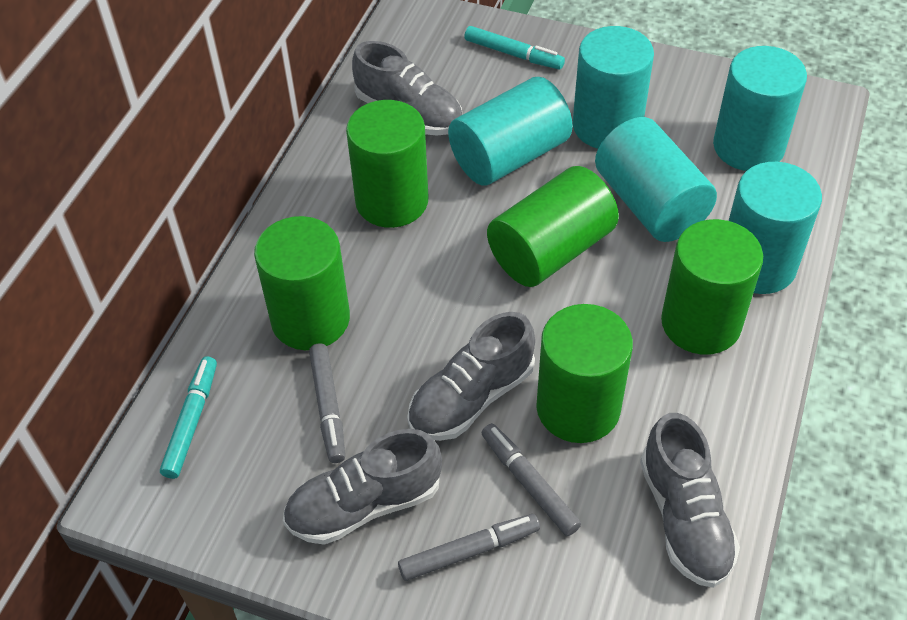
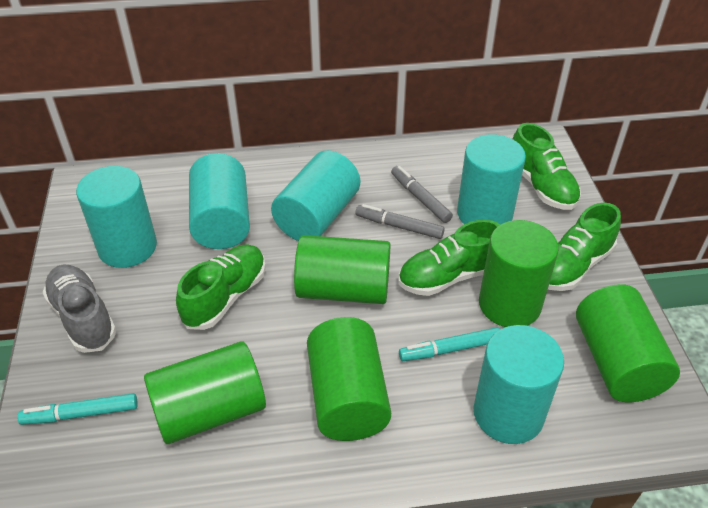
green shoe: none = 0 -> [176,244,266,330] [398,220,500,296] [513,123,581,210] [548,203,621,291] = 4
grey marker: [309,343,345,463] [398,514,540,581] [481,423,581,536] = 3 -> [355,204,445,239] [391,166,453,223] = 2
grey shoe: [283,429,442,545] [352,41,463,135] [407,312,535,441] [640,413,740,588] = 4 -> [43,264,116,353] = 1

